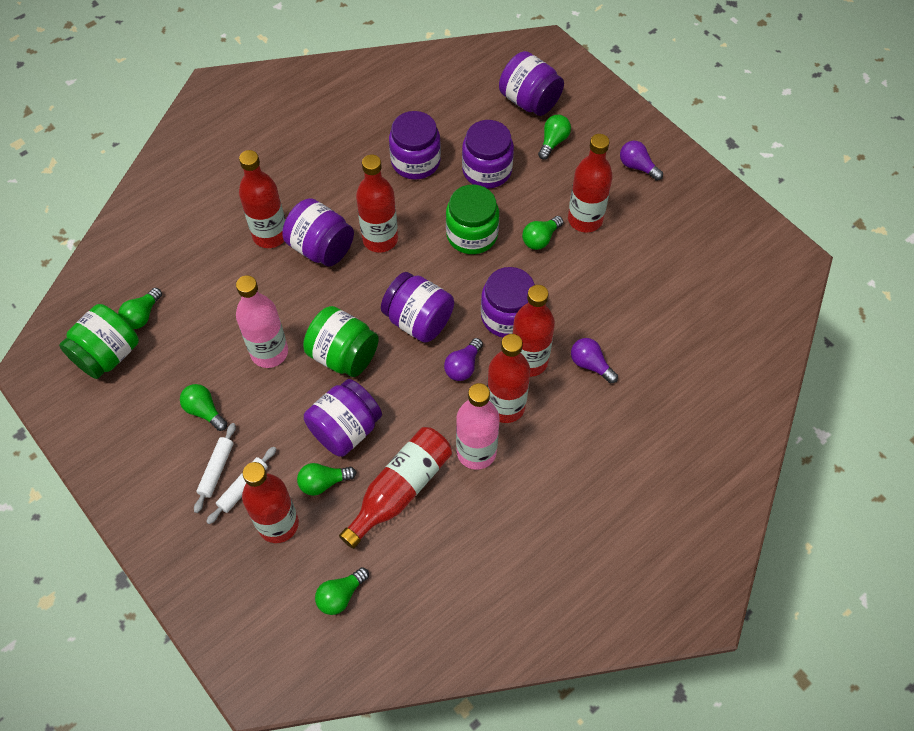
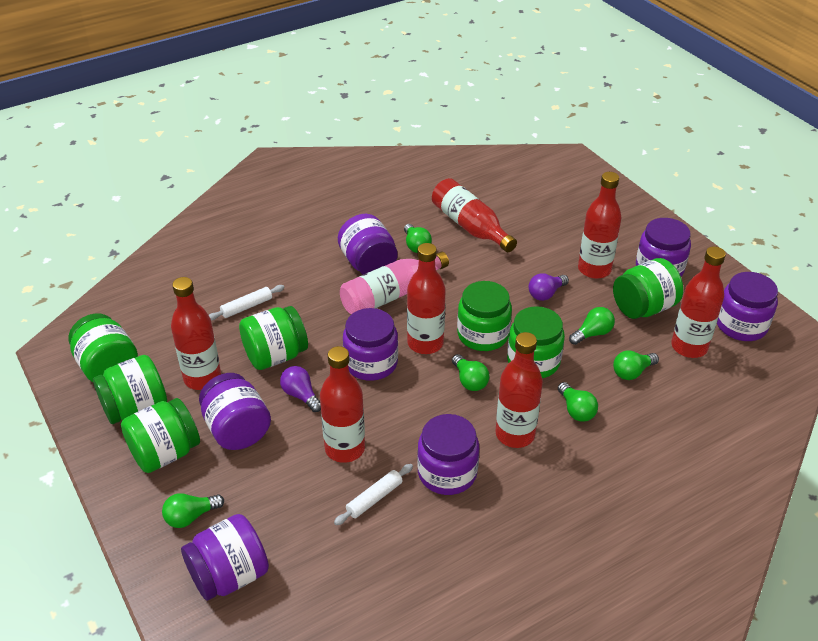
green jar: [59,304,139,379] [303,306,379,377] [446,185,499,254] = 3 -> [69,314,138,382] [93,355,167,424] [121,398,200,473] [239,306,308,370] [457,281,512,351] [507,306,565,378] [613,258,683,319] = 7
pink bottle: [236,275,288,368] [456,383,500,470] = 2 -> [340,252,449,314] = 1
purple light bulb: [444,338,483,381] [571,338,618,384] [620,141,663,181] = 3 -> [280,366,321,412] [528,273,569,301] = 2

